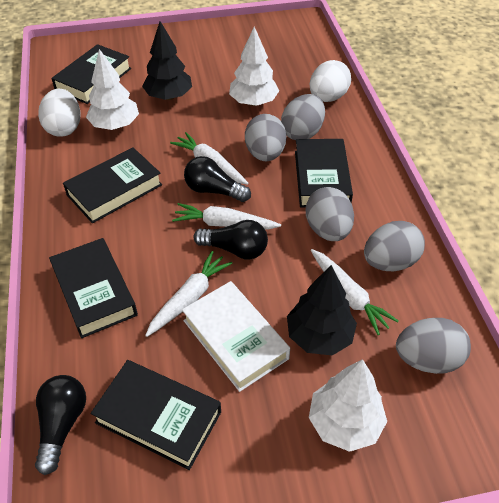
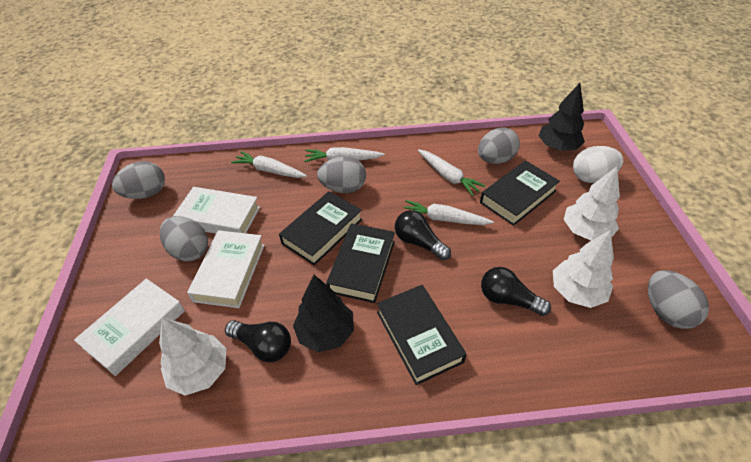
black book: [49,238,138,338] [51,44,131,104] [63,148,162,223] [91,360,221,470] [295,139,353,208] = 5 -> [279,191,362,265] [326,223,395,303] [377,285,467,385] [480,161,560,226] = 4
white book: [182,281,290,392] = 1 -> [74,279,185,376] [173,187,260,234] [187,230,265,308] = 3
white egg: [38,89,81,137] [310,60,351,102] = 2 -> [573,146,623,183] = 1

